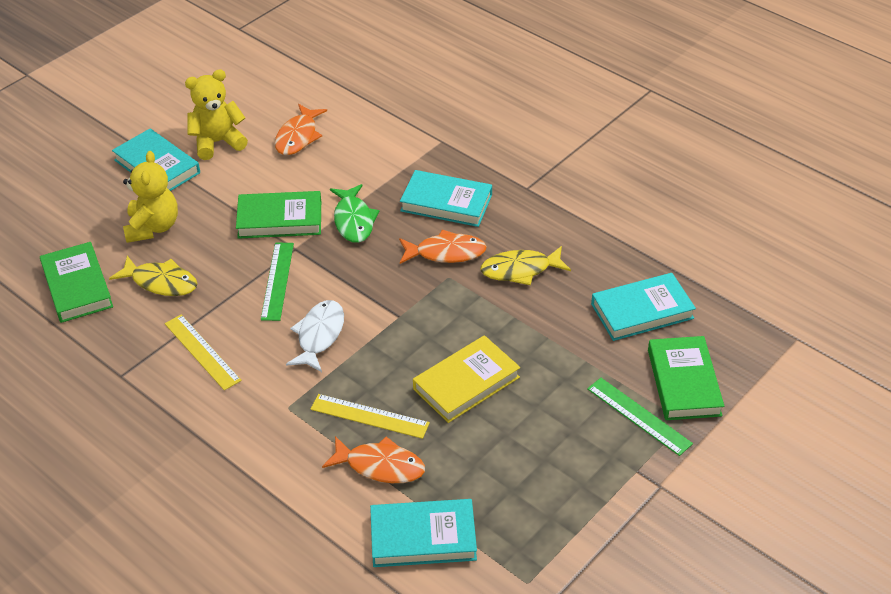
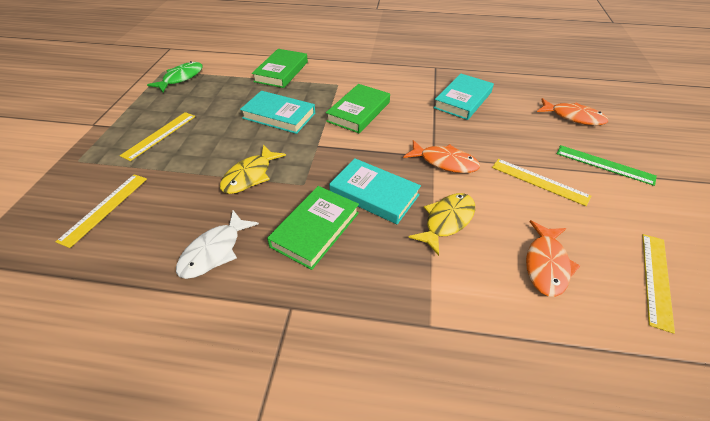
green ruler: [261,242,294,321] [587,378,693,456] = 2 -> [557,145,657,186] = 1
turquoise book: [112,129,200,191] [370,499,477,567] [400,170,492,227] [591,273,696,341] = 4 -> [240,91,315,134] [329,158,421,224] [434,74,494,120] = 3
yellow book: [413,335,520,423] = 1 -> none = 0
yellow ruler: [165,314,242,390] [311,394,430,439] = 2 -> [56,174,147,248] [120,112,195,161] [492,159,591,206] [642,234,675,334] = 4
yellow teddy bear: [123,151,178,243] [185,69,248,160] = 2 -> none = 0

